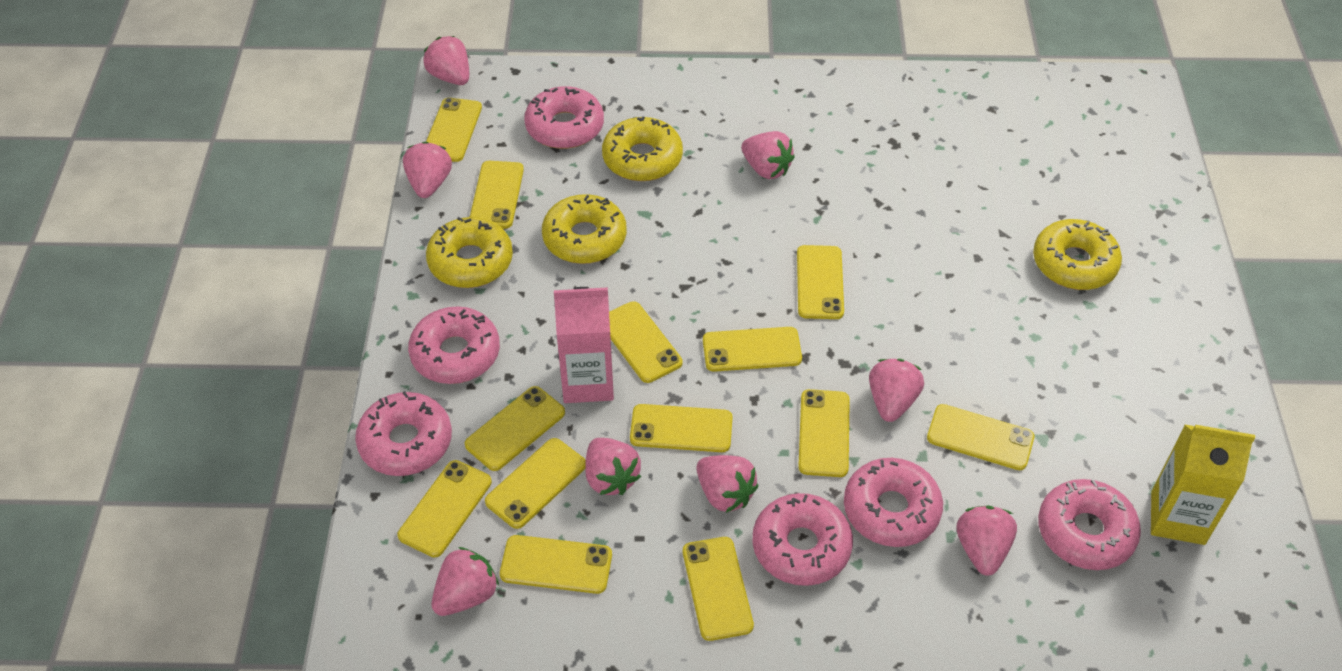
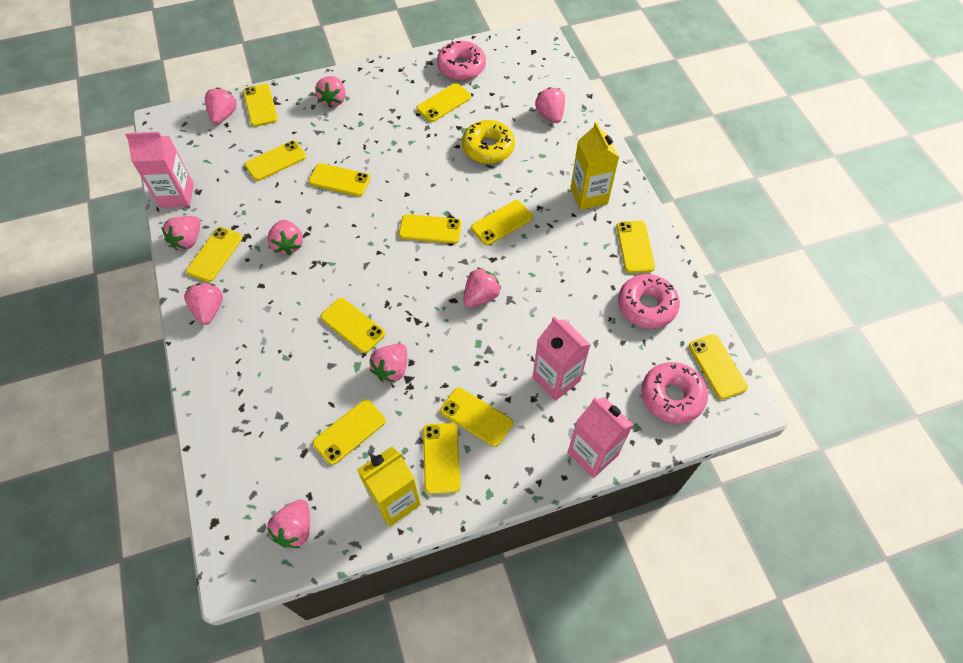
pink carton: [554,287,614,403] = 1 -> [125,132,194,208] [533,317,591,401] [568,397,633,478] = 3
pink donut: [355,391,452,476] [408,306,500,384] [524,86,604,149] [752,493,853,586] [844,458,943,547] [1038,479,1141,570] = 6 -> [437,41,486,80] [618,274,680,329] [641,362,708,424] = 3
pink strawberry: [403,141,452,198] [423,36,469,85] [432,547,499,616] [585,438,641,495] [696,455,759,513] [741,131,795,179] [869,359,924,422] [957,505,1017,576] = 8 -> [161,216,200,250] [184,283,223,325] [205,88,237,124] [267,220,303,255] [267,499,310,548] [315,76,346,108] [370,344,407,383] [463,268,501,308] [535,87,565,123] = 9
yellow carton: [1151,424,1255,545] = 1 -> [357,447,421,527] [571,122,619,210] = 2
yellow donut: [426,217,513,288] [542,194,627,264] [602,117,683,181] [1033,219,1122,290] = 4 -> [462,120,515,164] = 1

